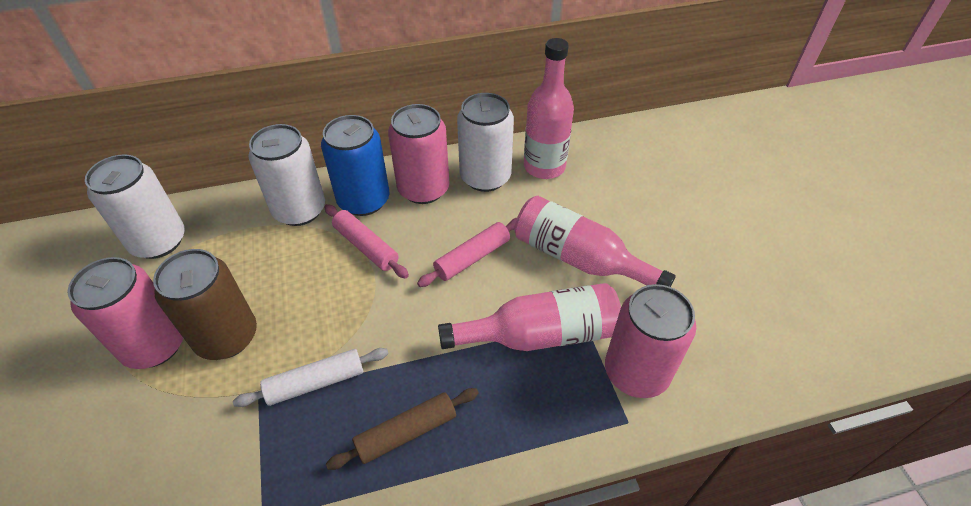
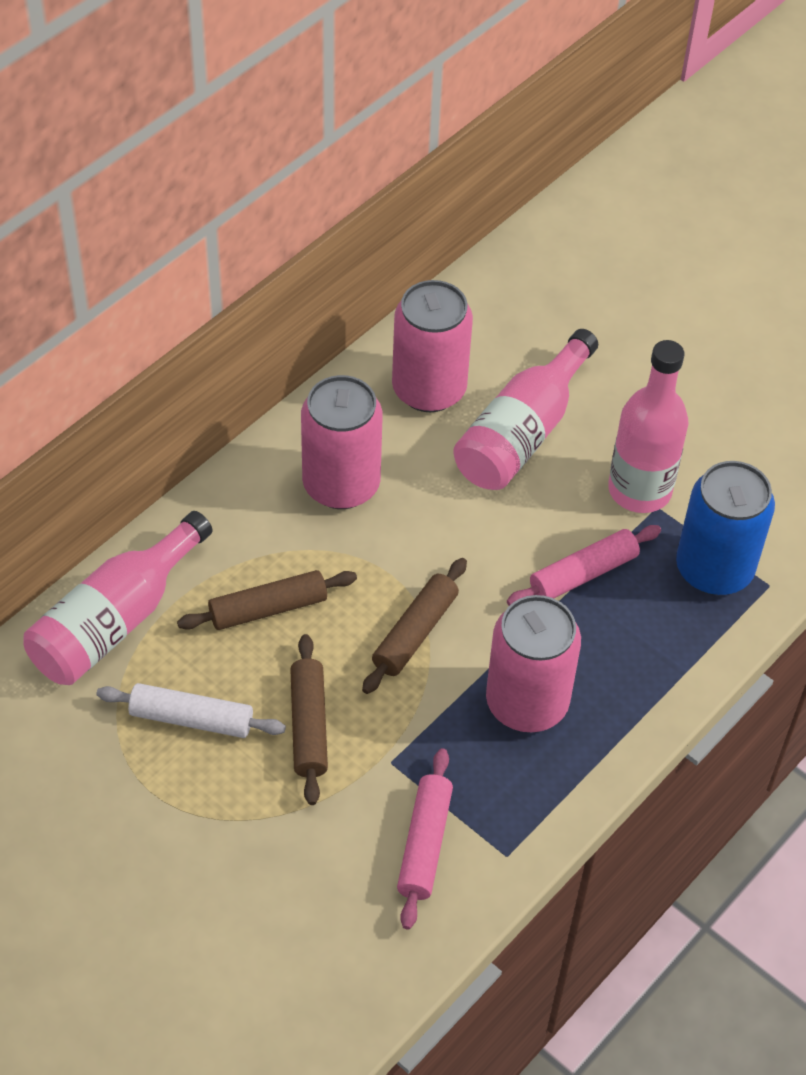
brown can: [153,249,257,360] = 1 -> none = 0
brown rolling pin: [326,388,479,470] = 1 -> [177,570,357,630] [290,634,328,805] [362,558,467,694] = 3
white can: [85,154,185,259] [248,124,325,226] [457,93,514,192] = 3 -> none = 0

